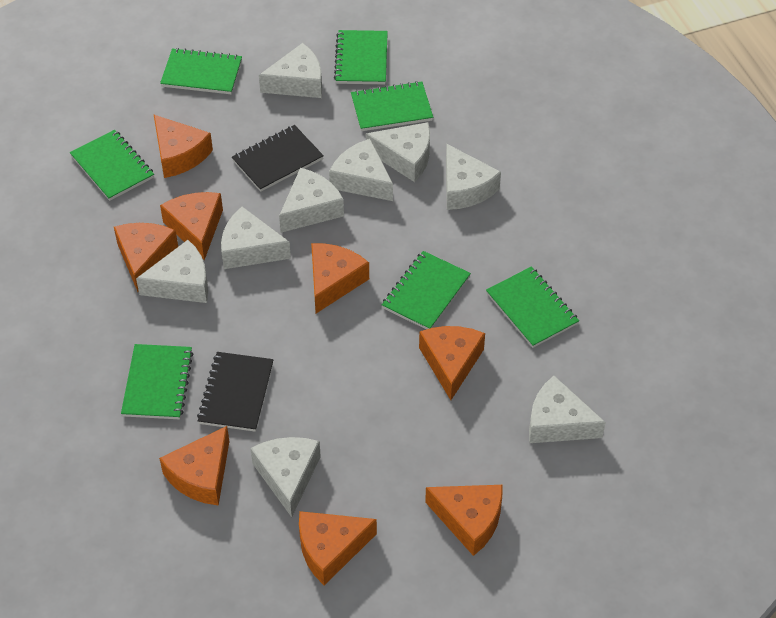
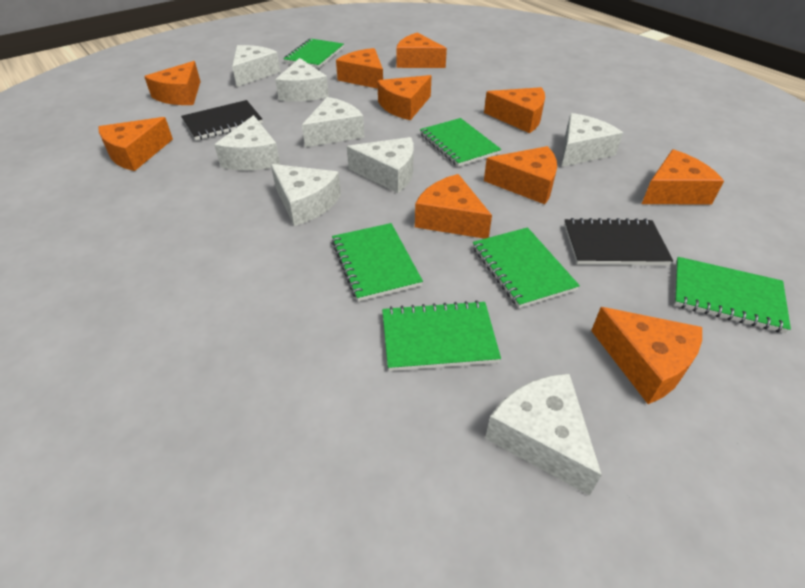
green notebook: [70,130,154,201] [121,344,193,419] [160,48,242,94] [334,30,388,84] [351,81,433,131] [382,251,471,329] [486,266,579,348] = 7 -> [284,38,344,68] [332,223,423,302] [382,300,501,371] [420,118,501,167] [473,227,580,308] [674,257,791,333] = 6
orange cheese: [114,223,178,292] [154,115,213,178] [159,426,229,506] [160,192,223,260] [299,511,377,585] [311,243,369,313] [419,326,485,400] [425,485,502,556] = 8 -> [98,117,173,171] [144,61,201,105] [336,48,383,89] [377,75,432,120] [396,33,447,68] [415,174,492,239] [484,87,545,133] [484,146,557,204] [591,307,702,404] [642,149,724,205] = 10
white cheese: [136,240,208,303] [221,207,291,269] [250,437,321,517] [259,43,322,98] [279,168,344,233] [329,139,393,201] [366,122,430,182] [446,144,501,210] [529,376,606,443] = 9 -> [214,115,280,171] [232,45,281,87] [271,164,341,226] [275,58,329,102] [302,97,365,147] [347,137,414,193] [485,374,602,496] [561,113,623,167] = 8

